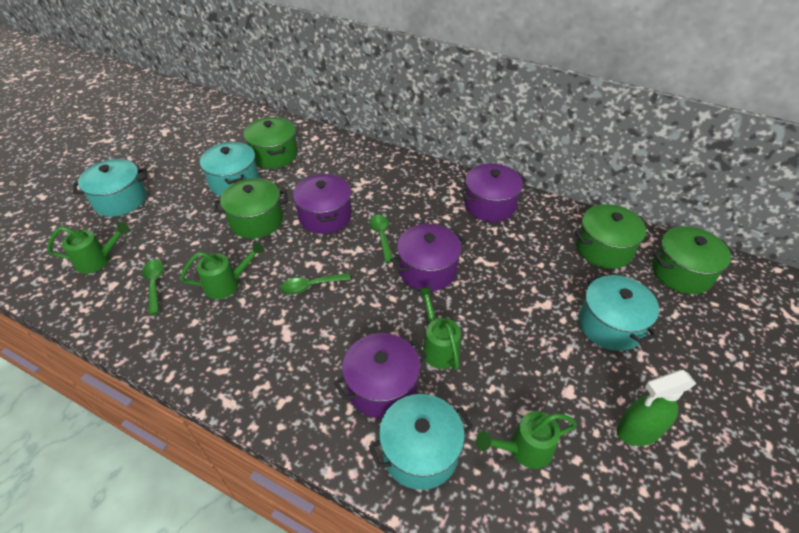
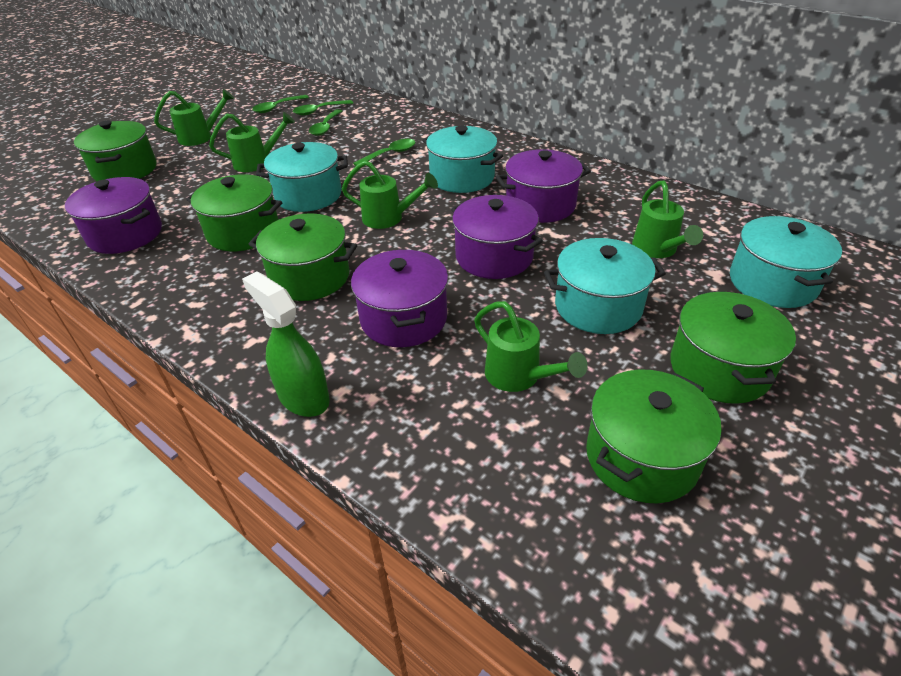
green pot: [214,178,288,239] [244,117,298,169] [574,204,650,269] [652,226,733,294] = 4 -> [74,120,156,181] [186,174,282,251] [248,213,357,301] [586,369,722,503] [670,291,796,404] = 5
green spoon: [142,259,164,315] [281,273,351,295] [370,215,393,263] = 3 -> [252,95,309,113] [293,100,353,115] [309,109,342,136] [353,139,415,166] = 4
green watering can: [47,222,130,274] [180,242,265,299] [417,286,461,370] [476,411,577,469] = 4 -> [154,89,234,146] [209,112,295,172] [342,160,438,229] [474,301,588,392] [632,180,703,258] = 5

